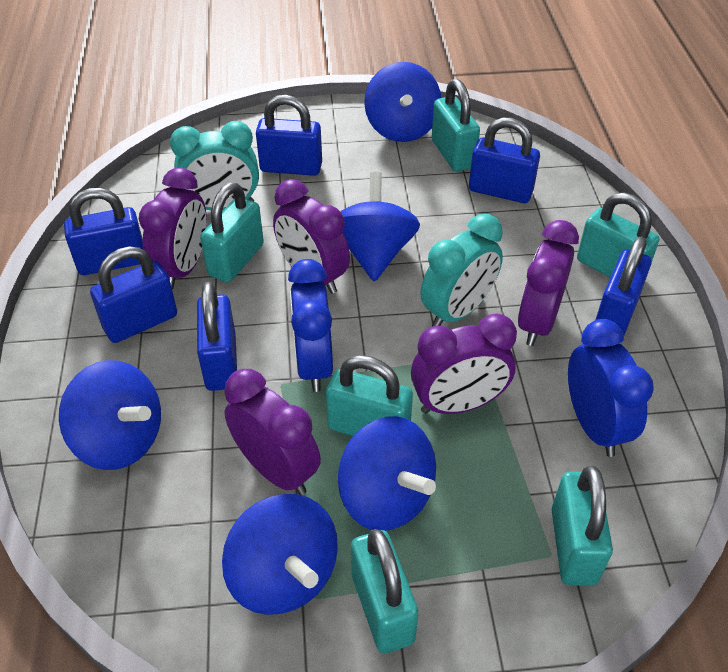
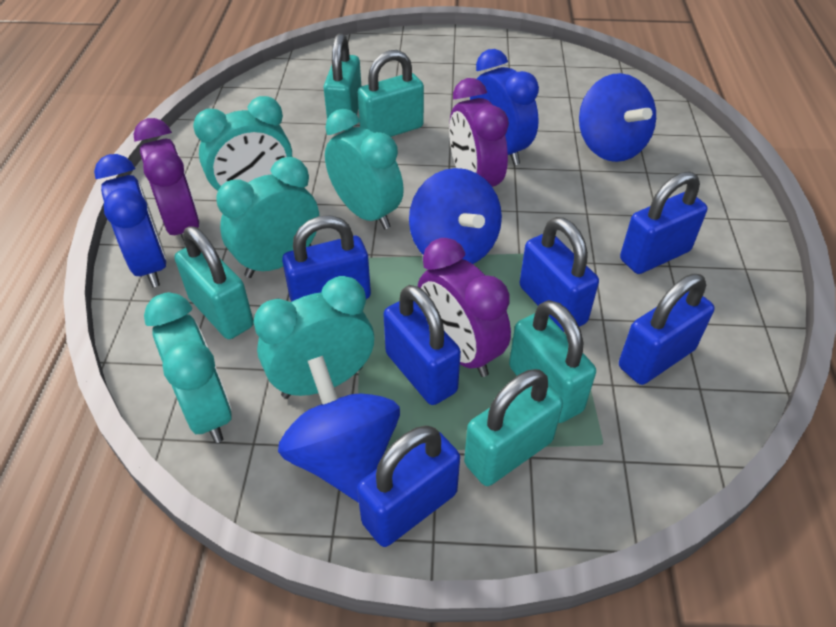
blue spinning top: [59,360,161,470] [222,494,338,615] [338,416,436,531] [340,172,420,281] [364,62,441,142] = 5 -> [278,356,400,503] [409,168,502,264] [579,73,656,162] = 3
purple clock: [139,168,207,289] [224,369,321,495] [273,179,350,294] [411,314,517,414] [518,220,579,346] = 5 -> [133,118,199,244] [418,238,511,377] [449,78,509,187] = 3
turquoise clock: [170,121,259,210] [421,214,503,327] = 2 -> [144,292,232,443] [193,96,292,191] [216,157,319,278] [254,276,374,399] [325,109,404,229] = 5
turquoise padlock: [200,182,264,282] [326,355,413,436] [351,529,418,653] [432,79,480,172] [552,466,613,586] [577,193,659,277] = 6 -> [175,226,254,339] [323,33,361,131] [358,50,424,137] [464,369,563,486] [509,300,596,423] = 5

